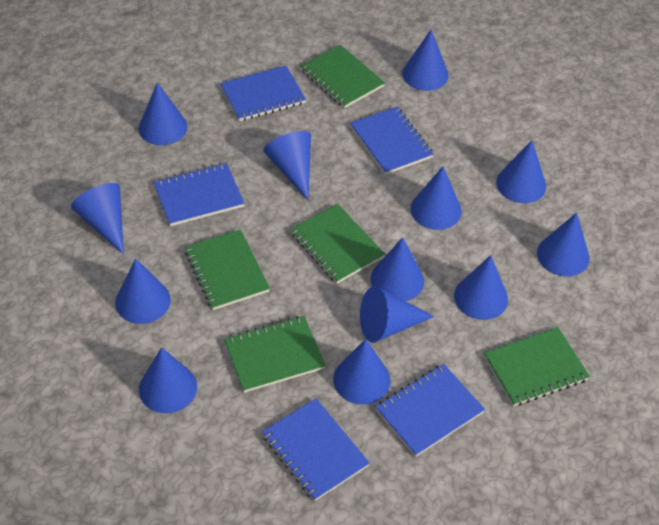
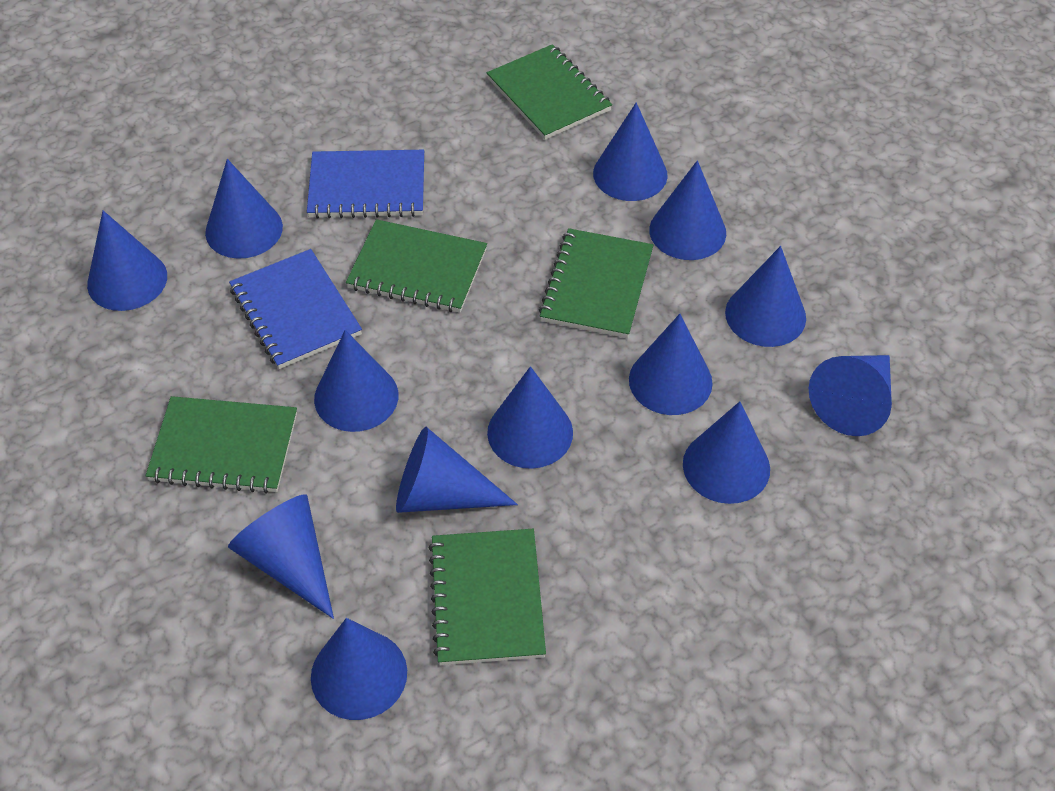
blue notebook: [153,163,244,226] [220,66,306,121] [262,398,370,501] [350,107,434,175] [375,364,485,457] = 5 -> [229,249,362,369] [307,150,424,219] = 2

